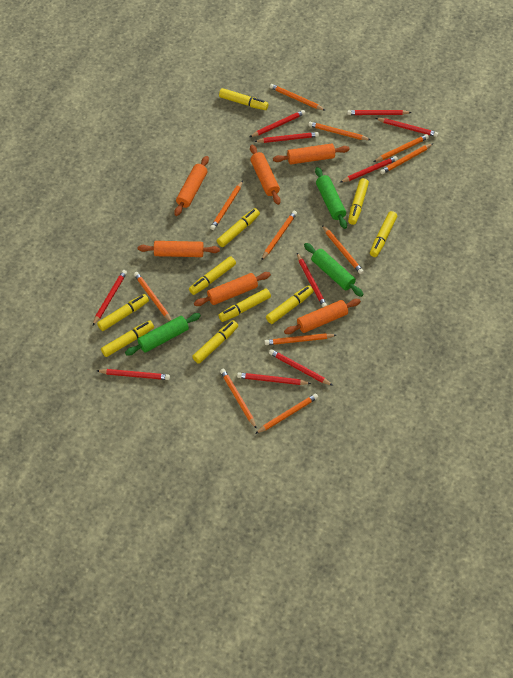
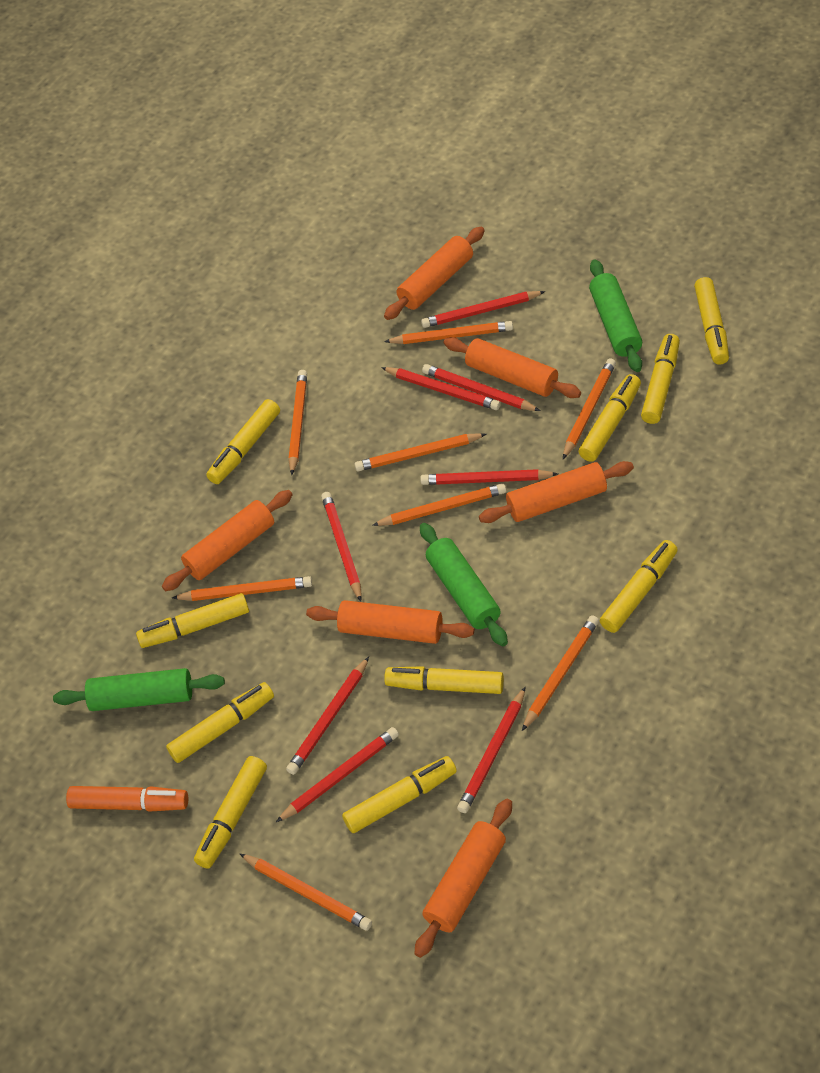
orange marker: none = 0 -> [66,786,188,812] = 1
orange pencil: [134,272,171,321] [210,181,243,230] [220,369,257,429] [255,393,318,434] [261,211,297,261] [264,333,336,345] [270,84,326,111] [308,122,371,140] [322,225,364,274] [374,134,429,162] [380,143,433,174] = 11 -> [172,576,312,601] [239,853,372,931] [289,370,307,475] [355,433,486,471] [372,483,506,526] [384,321,513,344] [522,615,599,731] [563,358,616,459] = 8
red pencil: [93,270,127,325] [97,369,170,380] [237,372,311,385] [250,110,305,137] [254,132,319,143] [269,349,333,386] [297,253,327,307] [340,156,398,183] [347,110,412,115] [376,118,438,137] = 10 -> [276,727,399,822] [286,657,369,775] [321,492,362,602] [381,367,501,410] [420,469,558,485] [421,291,545,328] [422,364,540,411] [457,687,525,813] = 8

